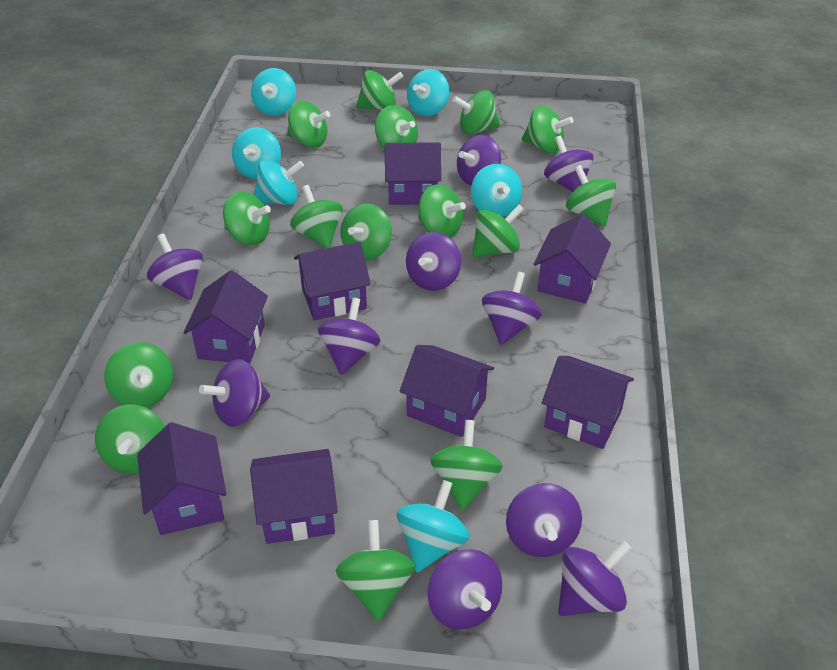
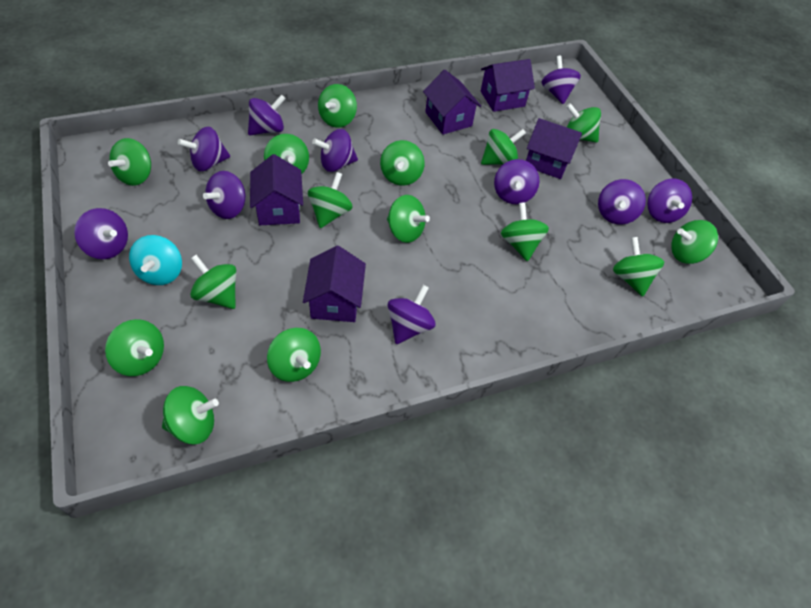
purple house: [137,422,226,535] [183,270,268,364] [250,449,338,544] [294,242,371,320] [385,142,441,205] [399,345,494,437] [534,214,611,304] [542,356,634,449] = 8 -> [250,154,303,225] [303,246,366,322] [423,70,481,134] [481,59,535,112] [526,118,582,179] = 5
turquoise spinning top: [232,127,281,179] [251,68,296,116] [254,160,304,205] [397,480,470,572] [407,69,449,116] [471,164,522,217] = 6 -> [129,235,182,285] = 1

